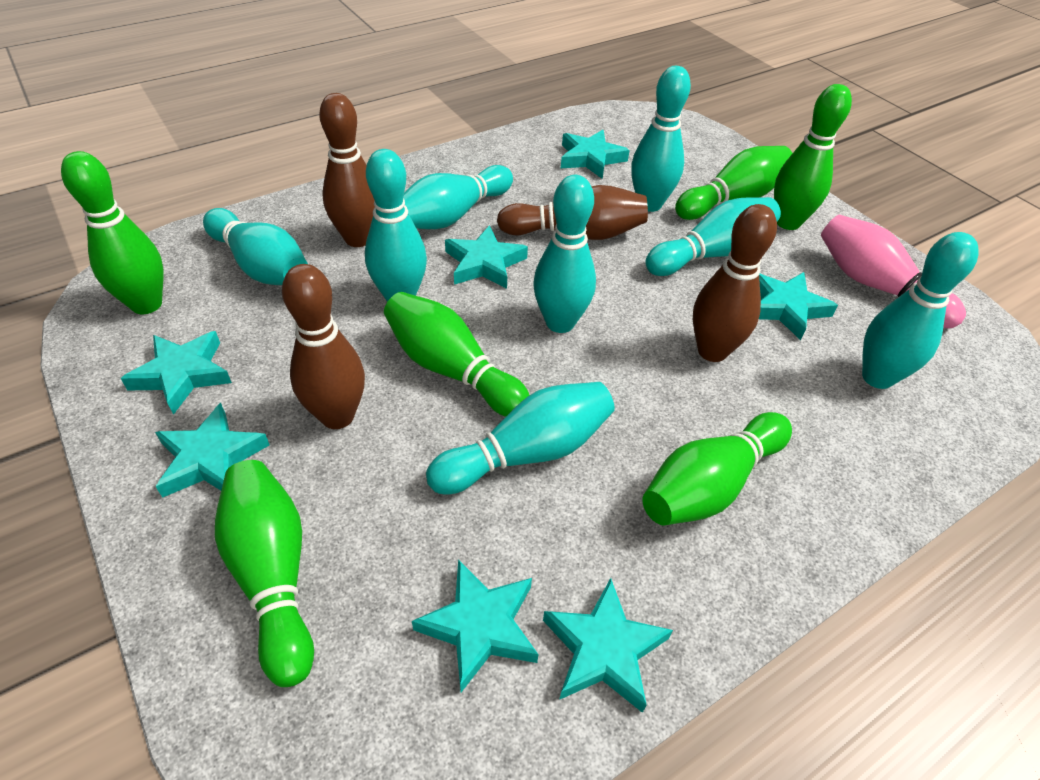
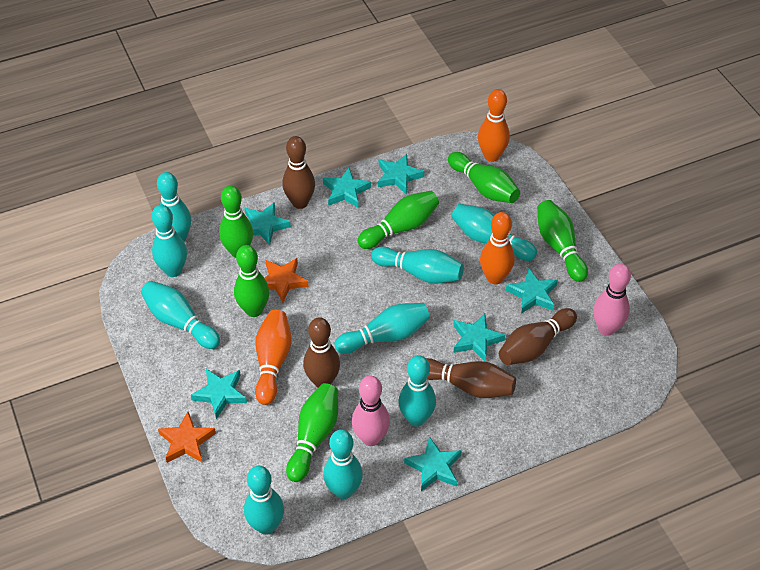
orange bowling pin: none = 0 -> [255,310,292,405] [478,89,510,162] [480,212,515,284] = 3
orange star: none = 0 -> [158,412,216,463] [264,258,308,303] = 2
pink bowling pin: [821,215,966,329] = 1 -> [352,376,390,446] [593,263,631,336] = 2
turquoise bowling pin: [203,208,308,285] [365,149,427,302] [403,165,513,229] [426,382,615,494] [533,175,596,333] [631,66,691,212] [645,197,781,276] [862,232,978,389] = 8 -> [141,281,220,349] [151,205,187,277] [157,172,191,242] [244,466,284,535] [323,430,363,499] [334,303,430,354] [371,246,464,284] [398,355,436,427] [451,204,537,261] = 9

